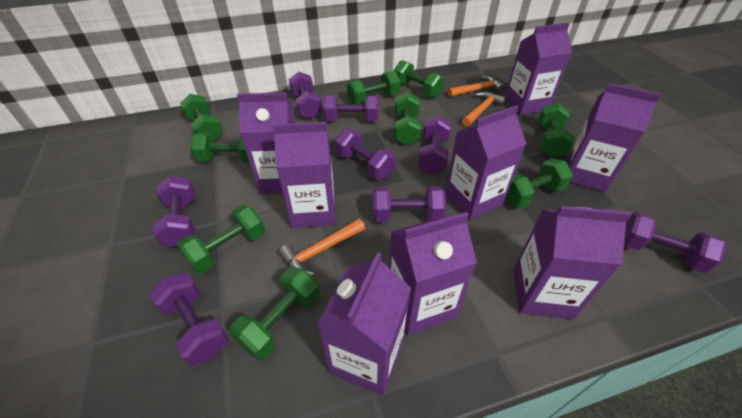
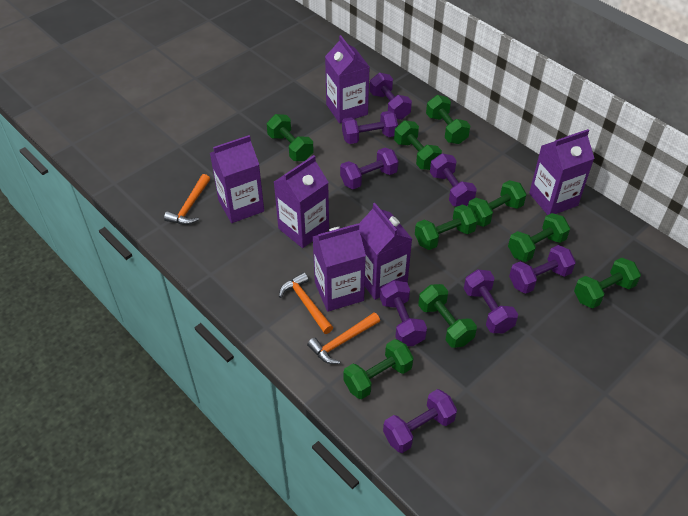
purple carton: [237,93,295,194] [272,122,336,228] [317,252,411,396] [389,212,477,335] [445,105,526,220] [505,23,572,115] [513,206,632,319] [567,83,661,192] = 8 -> [210,135,264,223] [274,155,329,248] [313,223,366,312] [325,35,370,123] [359,203,412,300] [529,129,595,215] = 6

